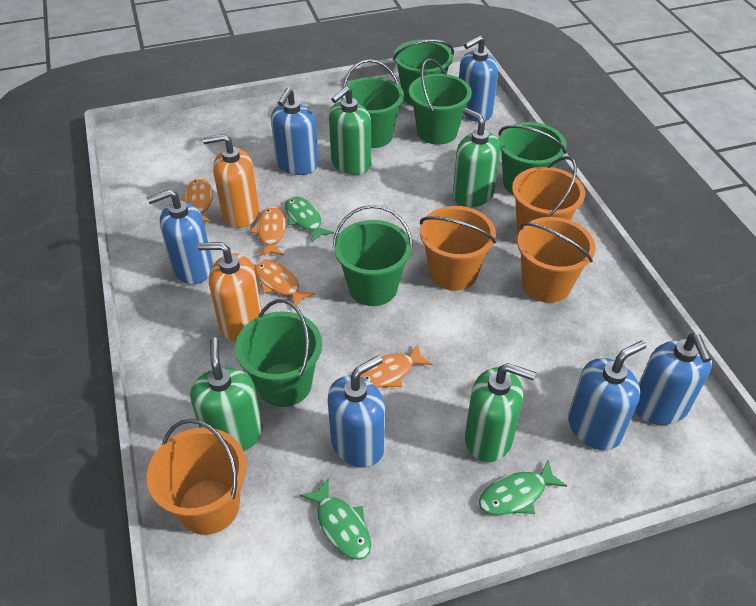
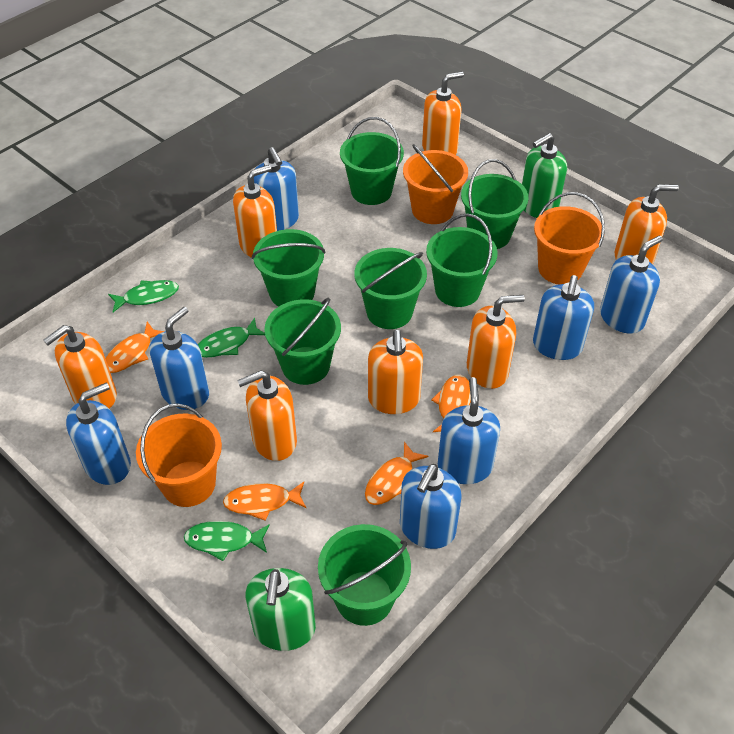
blue soap dispenser: [147,189,213,284] [271,88,319,175] [328,355,385,468] [459,35,498,122] [568,340,647,450] [635,333,712,425] = 6 -> [66,383,131,485] [149,307,209,410] [254,147,299,231] [400,464,461,549] [438,377,500,484] [533,275,594,360] [600,235,663,334] = 7
green bucket: [235,299,322,407] [333,205,413,306] [341,59,404,148] [393,40,454,106] [409,59,472,145] [498,122,567,195] = 6 -> [252,229,326,307] [265,298,341,385] [318,524,411,626] [340,117,404,205] [355,248,427,329] [426,214,498,307] [461,159,528,249] = 7
green soap dispenser: [190,338,263,451] [329,86,371,175] [453,108,500,207] [465,363,536,462] = 4 -> [245,568,316,651] [522,133,567,218] = 2
orange bucket: [147,419,247,535] [420,206,496,291] [512,156,585,234] [517,217,596,303] = 4 -> [136,404,222,507] [403,144,468,224] [534,192,605,284] = 3
orange soap dispenser: [197,242,262,341] [202,134,259,228] = 2 -> [43,325,117,408] [233,165,277,258] [237,371,297,461] [368,330,423,414] [422,72,464,155] [467,295,525,389] [615,184,679,264] = 7

